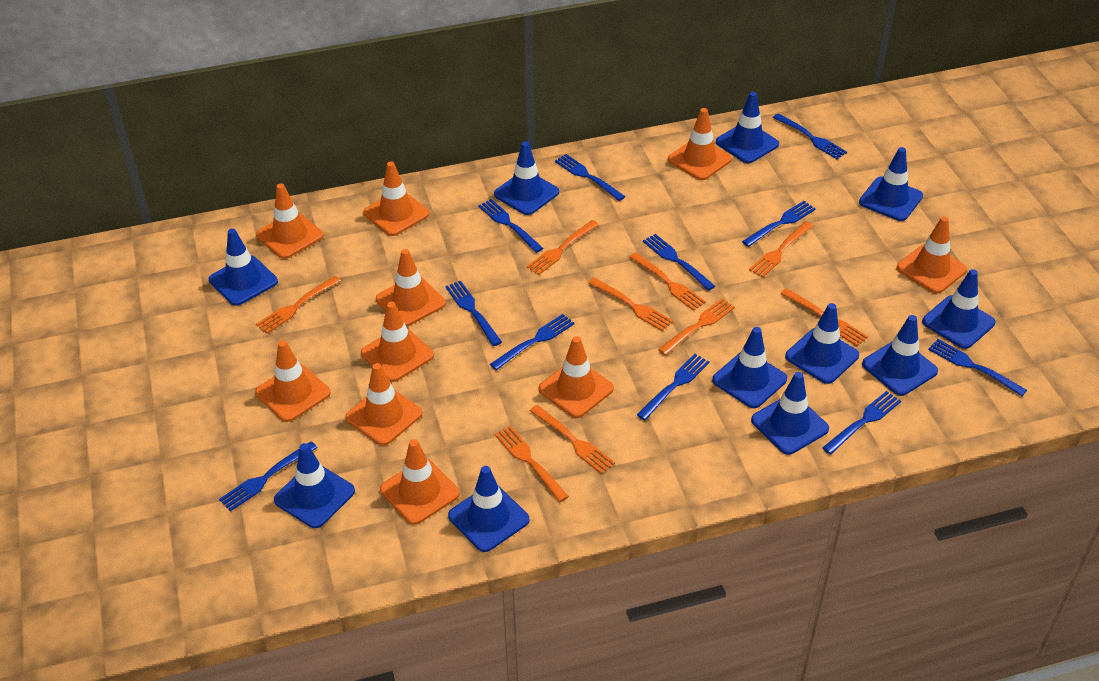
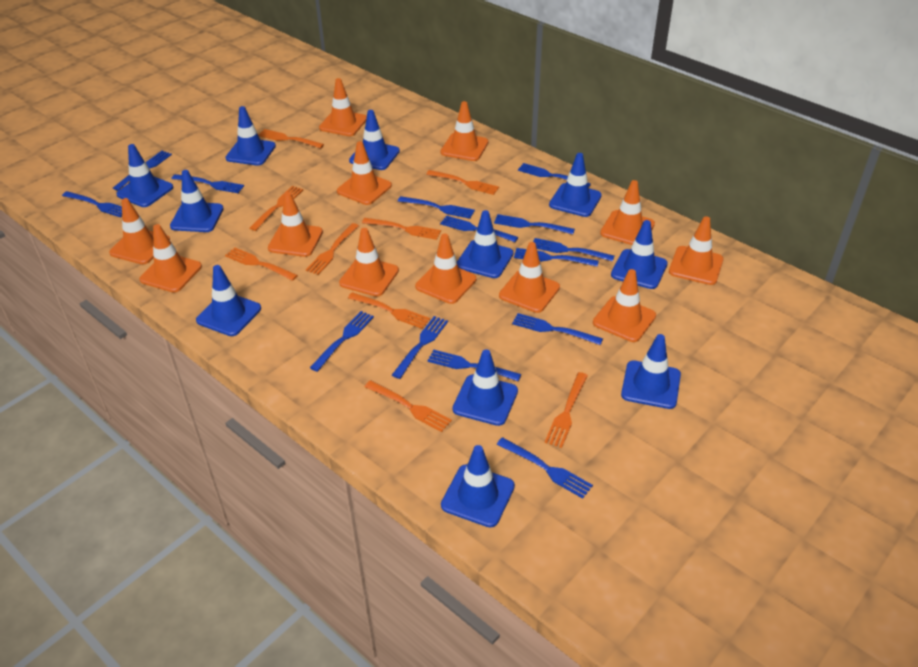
blue fork: [219,441,317,512] [445,281,502,346] [478,199,543,253] [490,314,575,370] [555,154,626,201] [637,354,710,420] [643,234,715,291] [742,201,816,247] [773,113,847,159] [822,391,901,455] [928,339,1027,396] = 11 -> [62,191,122,217] [113,151,172,191] [172,174,244,193] [310,311,374,372] [392,316,448,379] [398,196,475,219] [427,349,521,381] [440,216,518,242] [494,214,575,234] [496,437,593,499] [512,313,603,345] [514,248,599,267] [518,163,591,188] [533,238,614,262] = 14
orange traffic cone: [255,340,331,422] [256,183,324,259] [345,363,422,446] [361,302,434,382] [363,161,429,236] [376,249,446,327] [380,439,460,525] [539,336,614,418] [668,108,732,180] [896,216,967,294] = 10 -> [109,198,170,264] [139,224,202,292] [268,192,323,257] [319,78,367,136] [337,141,392,205] [339,228,399,297] [415,234,476,304] [441,101,489,161] [499,242,560,313] [593,269,656,342] [600,180,655,245] [669,216,723,285] = 12

